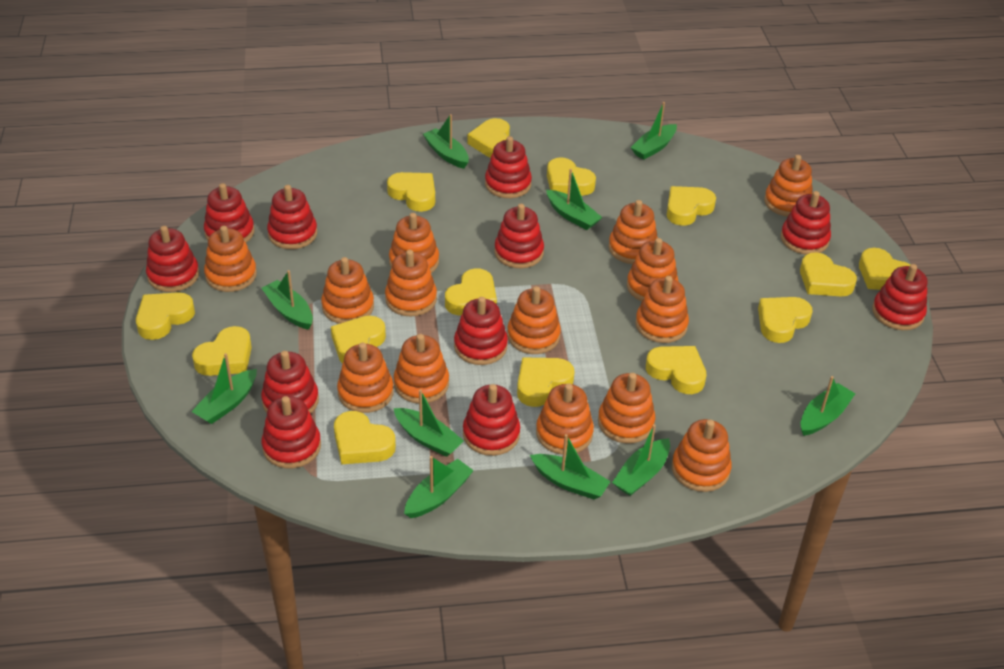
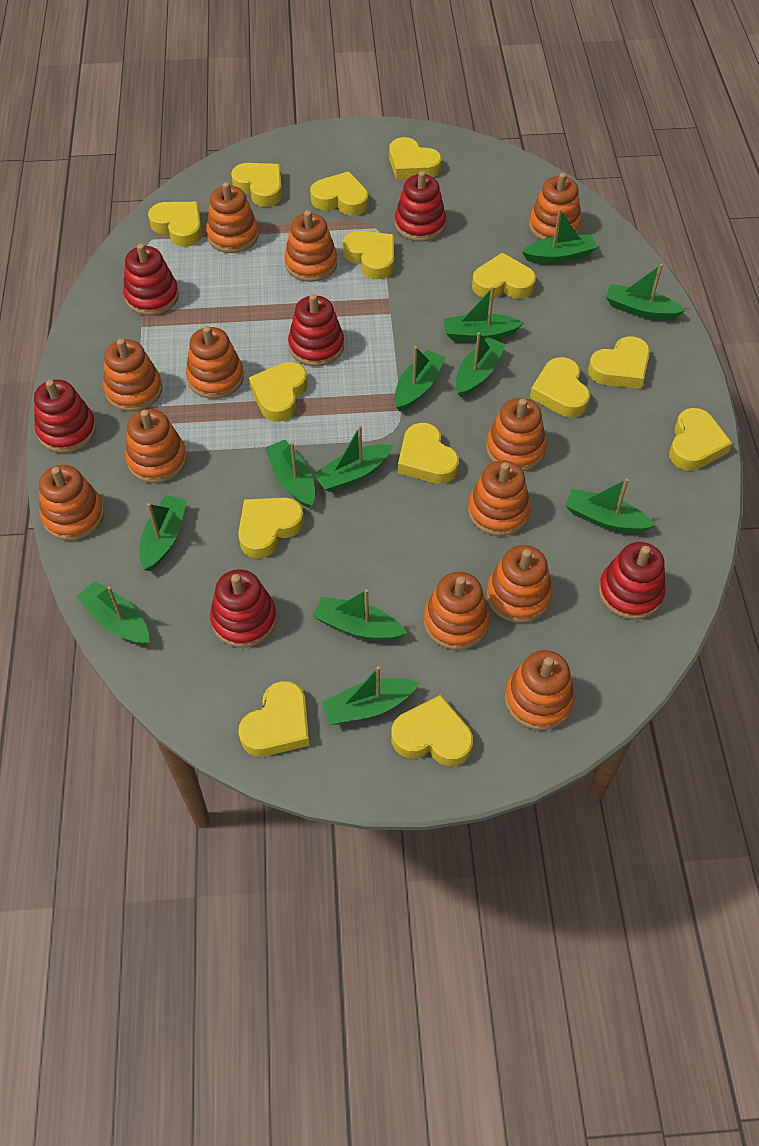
green boat: [191,353,257,424] [262,270,313,330] [394,389,464,457] [404,456,474,518] [423,114,469,169] [530,434,611,499] [546,169,603,230] [612,424,670,496] [630,102,677,160] [801,376,855,436] = 10 -> [76,581,149,645] [140,495,187,571] [265,440,315,508] [313,426,393,492] [313,589,407,640] [321,666,419,724] [394,346,446,411] [444,286,524,341] [456,332,506,397] [522,208,597,263] [565,478,655,533] [606,264,685,320] = 12
orange stacking toy: [204,226,257,292] [321,257,374,324] [337,343,394,413] [385,250,437,317] [389,213,439,273] [394,334,449,404] [507,286,561,354] [536,383,594,455] [598,373,655,443] [609,200,658,264] [627,238,678,301] [635,276,689,343] [672,419,732,492] [764,155,813,217] = 14 -> [39,465,104,540] [103,339,162,412] [125,409,187,483] [186,326,244,399] [206,182,259,253] [284,210,337,282] [424,572,490,650] [468,460,531,536] [486,398,547,471] [487,545,553,623] [505,650,575,730] [529,173,581,240] = 12
red stacking toy: [146,226,199,292] [204,183,254,242] [261,351,319,414] [262,396,321,468] [267,185,317,249] [454,297,508,365] [463,384,520,456] [485,136,532,198] [495,204,544,268] [781,191,831,255] [872,264,927,330] = 11 -> [34,380,96,453] [123,244,179,315] [210,569,277,648] [288,294,344,366] [395,171,446,242] [599,542,666,620] = 6

